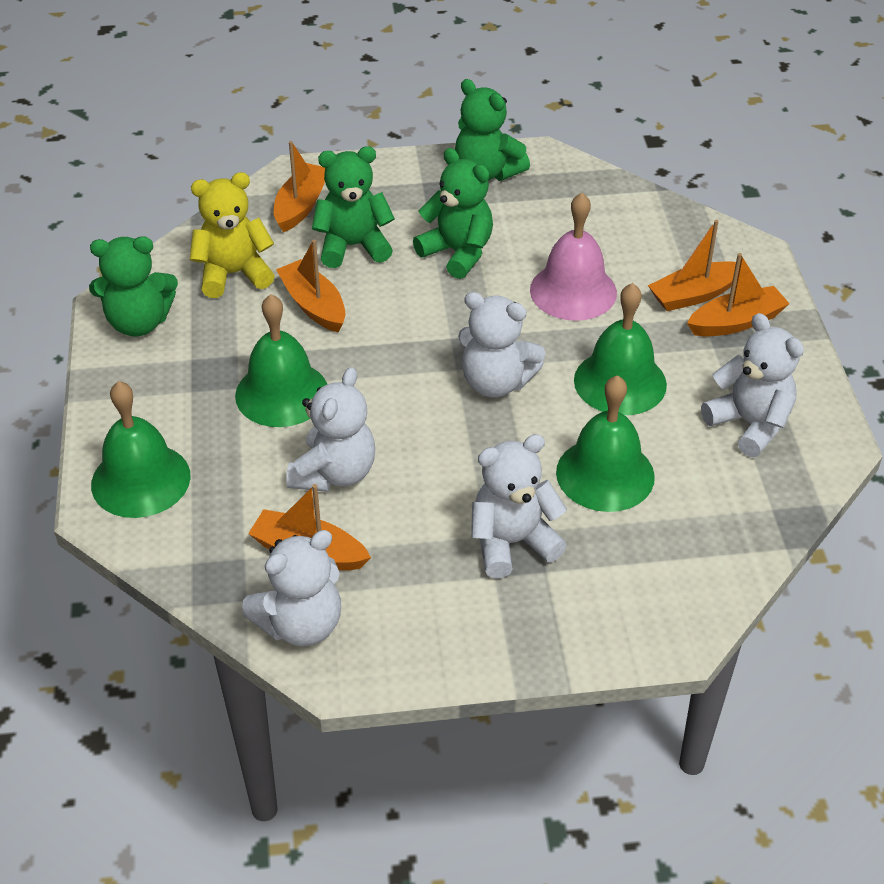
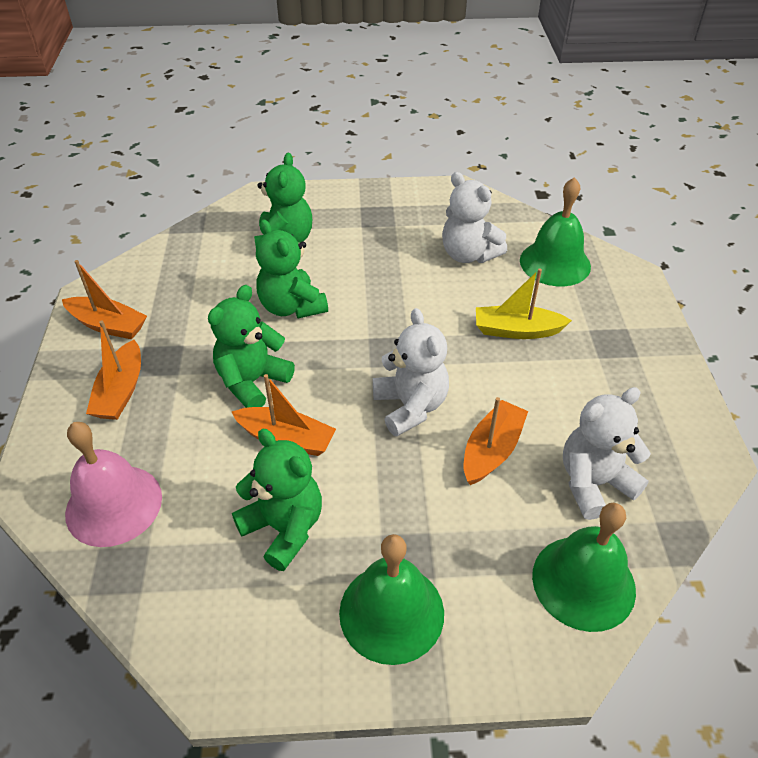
green bell: [91,381,191,518] [235,294,327,427] [556,375,655,512] [574,283,667,415] = 4 -> [339,534,444,665] [520,177,591,286] [532,503,636,632] = 3
orange boat: [248,484,371,571] [274,141,325,232] [276,240,345,333] [648,220,738,311] [687,253,790,336] = 5 -> [62,260,147,339] [86,320,141,420] [232,374,336,456] [464,397,528,485] = 4
white teddy bear: [242,530,341,646] [286,367,375,492] [458,292,546,397] [471,434,567,579] [701,313,804,457] = 5 -> [373,308,449,437] [442,172,507,263] [563,387,651,520] = 3
yellow boat: none = 0 -> [476,268,572,339] = 1
yellow teddy bear: [190,172,275,298] = 1 -> none = 0

